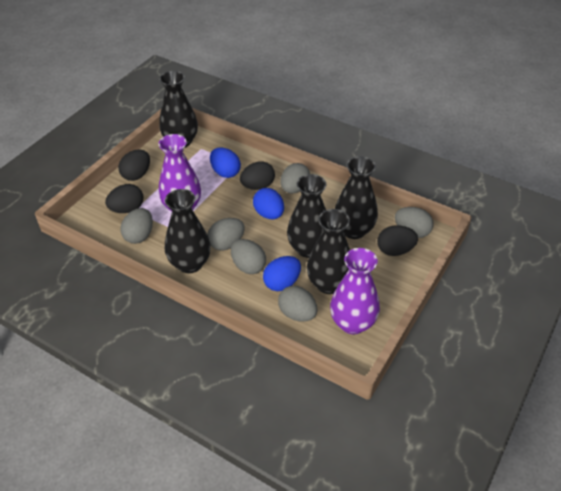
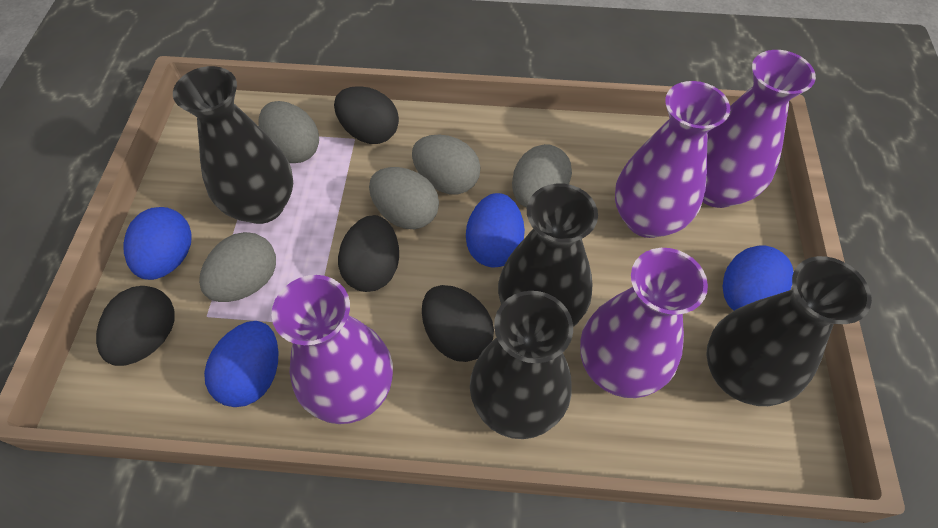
black vase: [159,71,198,148] [165,189,211,273] [287,174,327,258] [307,209,350,294] [335,156,378,239] = 5 -> [173,66,293,224] [470,291,573,439] [498,183,598,327] [706,256,872,406] = 4
blue egg: [210,147,241,178] [253,188,284,219] [263,256,301,291] = 3 -> [123,207,192,280] [204,321,279,407] [466,193,525,267] [723,245,794,311] = 4
grey egg: [120,208,153,244] [207,218,245,251] [231,239,266,274] [278,286,317,321] [280,163,310,193] [395,207,434,238] = 6 -> [199,232,276,302] [259,101,319,163] [369,167,439,229] [412,135,480,195] [512,144,572,207] = 5
purple vase: [158,134,201,212] [330,248,380,334] = 2 -> [272,275,393,424] [580,248,708,398] [615,81,730,238] [703,50,816,208] = 4

